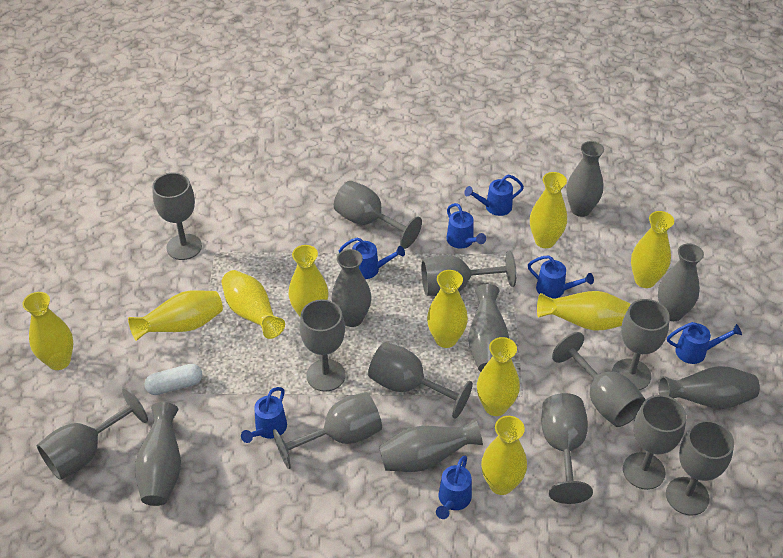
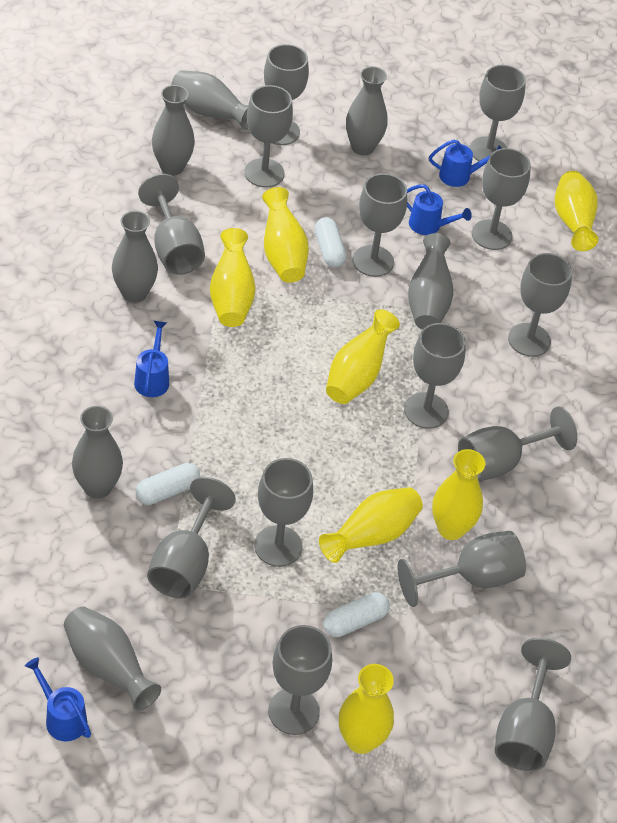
blue watering can: [241,387,287,443] [339,238,405,279] [436,456,472,519] [447,203,486,249] [464,175,524,216] [528,255,594,299] [667,322,742,364] = 7 -> [25,657,91,742] [134,321,169,397] [407,184,472,235] [429,140,502,187] = 4
grey goblet: [37,388,148,480] [152,173,202,260] [273,392,382,469] [299,299,346,392] [334,181,422,249] [368,342,473,419] [421,250,516,296] [541,393,593,504] [552,332,646,427] [612,299,670,390] [623,395,686,490] [666,420,734,516] = 12 -> [138,174,205,275] [147,477,236,599] [244,85,293,188] [254,458,313,567] [264,44,309,145] [268,625,332,735] [353,173,407,277] [398,531,526,607] [404,323,466,429] [458,406,577,481] [469,65,526,164] [472,148,531,250] [495,638,571,771] [508,253,572,357] = 14
white capsule: [145,364,202,395] = 1 -> [136,463,200,505] [315,217,347,268] [324,592,390,637] = 3
yellow vase: [22,292,73,370] [128,290,223,341] [221,270,285,339] [289,245,328,317] [427,270,468,348] [477,337,520,416] [481,416,527,495] [530,172,567,248] [537,291,631,330] [631,211,674,288] = 10 -> [210,228,256,327] [262,187,309,283] [319,487,423,563] [326,309,400,404] [339,664,394,754] [432,449,485,540] [555,171,598,251] = 7

